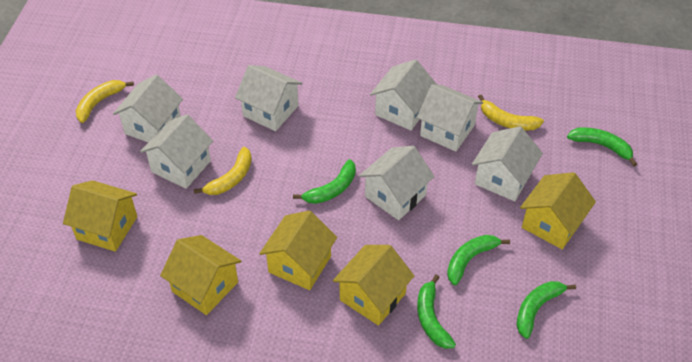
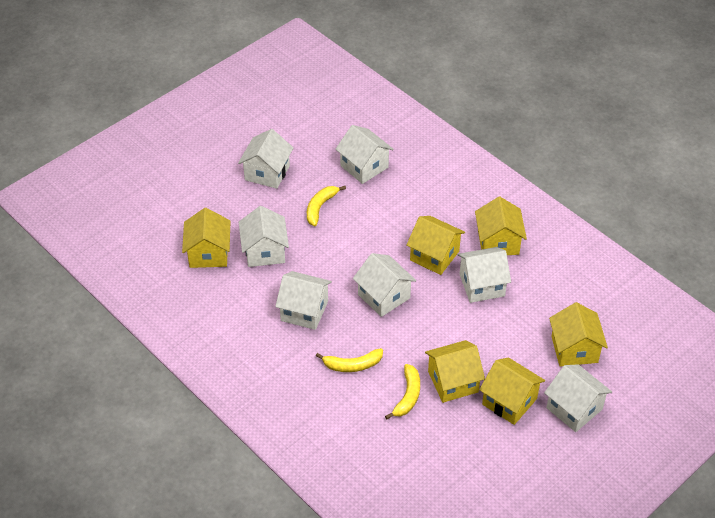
green banana: [293,159,356,204] [417,274,456,349] [447,235,510,285] [516,281,576,339] [567,127,637,167] = 5 -> none = 0
yellow house: [63,180,137,252] [160,235,241,315] [259,211,337,290] [333,245,414,326] [520,172,596,249] = 5 -> [182,208,230,268] [407,216,465,275] [425,340,485,403] [475,197,527,255] [479,357,545,425] [549,302,608,367] = 6

